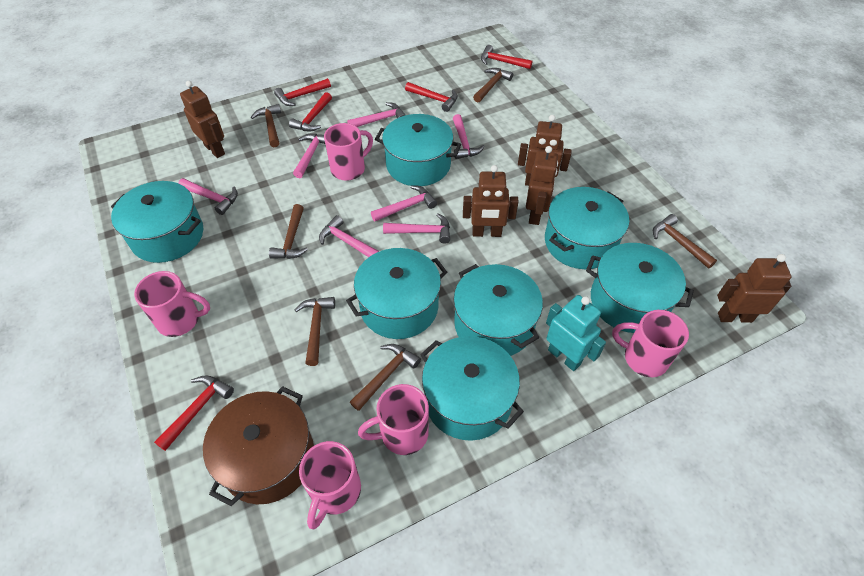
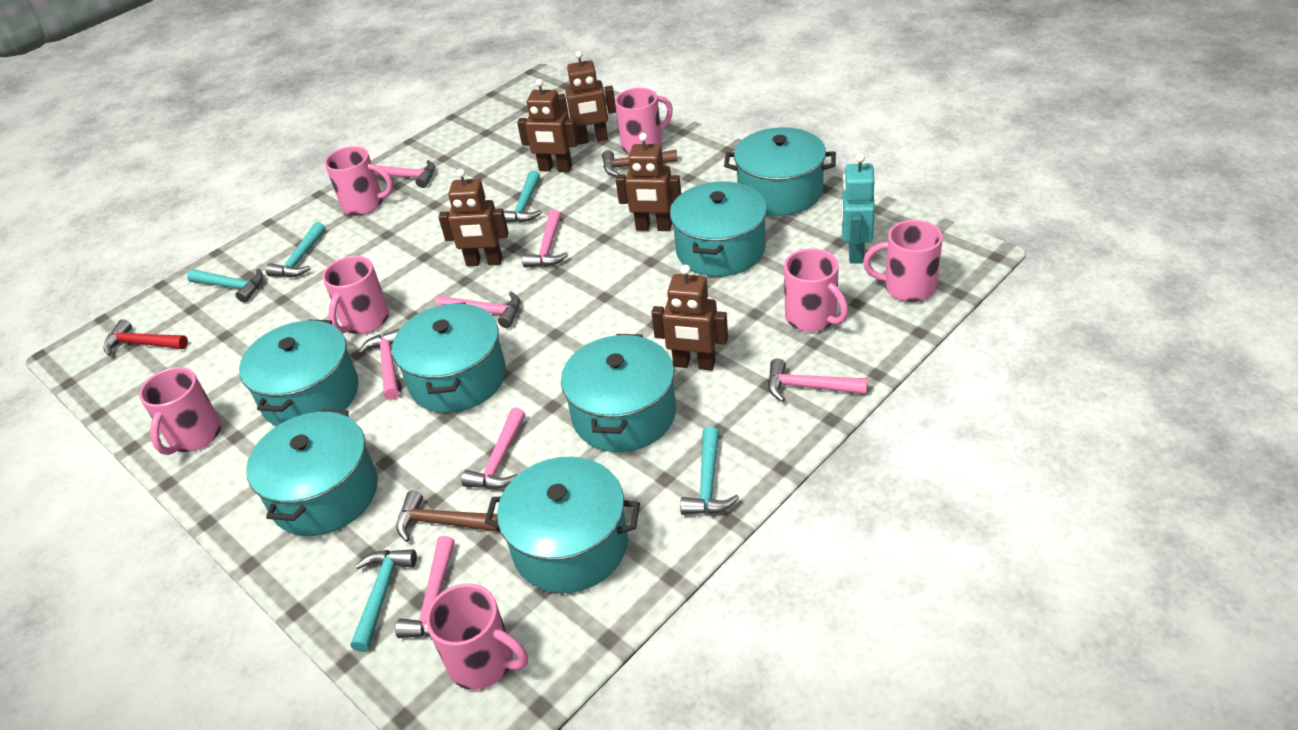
brown hammer: [251,104,281,147] [269,204,308,259] [295,297,335,366] [350,344,421,411] [473,68,513,102] [653,214,717,269] = 6 -> [396,491,500,542] [602,150,678,176] = 2
brown pot: [203,386,314,506] = 1 -> none = 0
pink mug: [134,271,210,337] [299,441,361,529] [324,123,373,181] [358,384,429,455] [612,310,689,377] = 5 -> [139,367,222,455] [323,256,389,334] [325,146,393,215] [426,583,528,690] [615,88,673,154] [784,248,848,332] [863,220,943,302] = 7
red hammer: [154,375,234,451] [274,78,331,106] [289,92,332,132] [405,82,458,112] [481,45,532,69] = 5 -> [103,319,188,356] = 1
turquoise hammer: none = 0 -> [187,268,264,303] [266,222,326,278] [351,549,417,652] [503,171,542,223] [680,427,739,515] = 5

